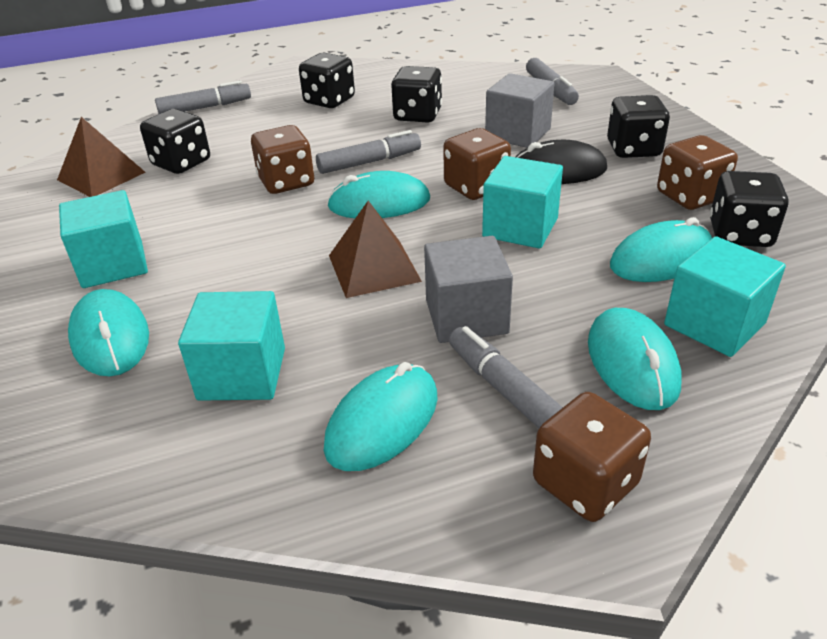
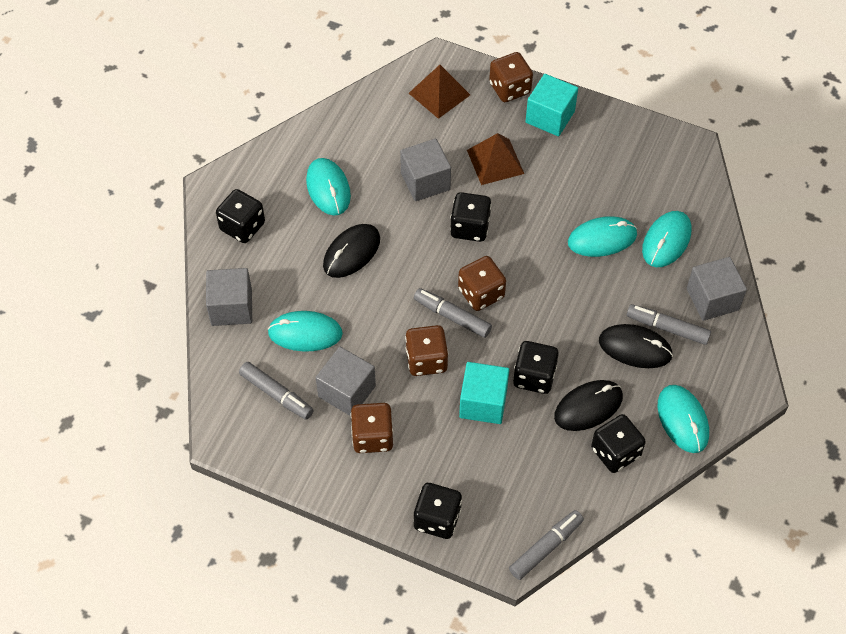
black mouse: [516,140,607,184] = 1 -> [323,224,380,278] [554,380,623,431] [599,324,673,368] = 3
grey cube: [424,236,513,343] [485,73,555,148] = 2 -> [206,268,252,326] [316,347,376,416] [400,139,451,201] [687,257,747,321] = 4
turquoise cube: [59,190,148,288] [178,291,285,401] [482,156,563,249] [664,236,786,357] = 4 -> [459,362,509,424] [526,74,578,136] = 2

